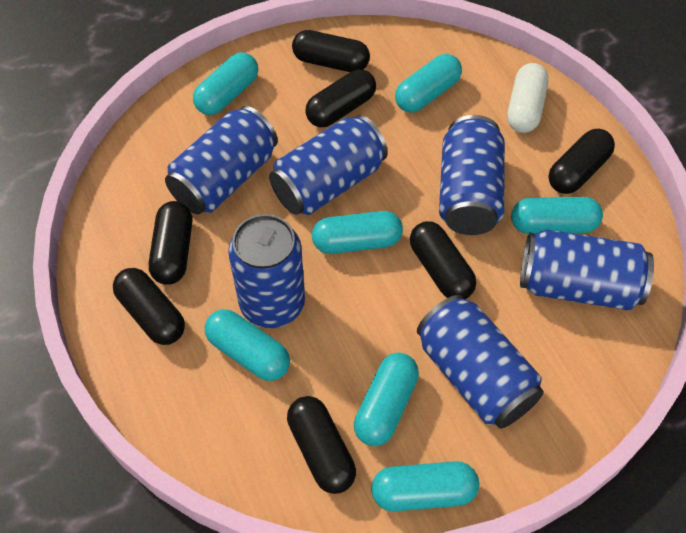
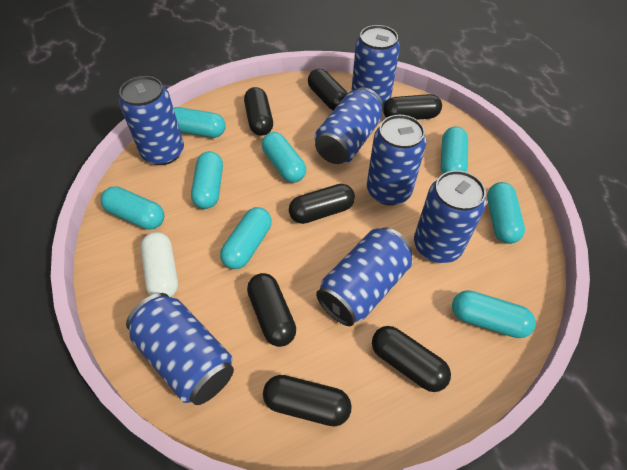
blue can: [165,106,278,214] [228,214,305,328] [269,115,388,215] [417,295,544,429] [439,115,505,235] [520,230,654,310] = 6 -> [119,76,184,165] [126,293,234,405] [315,87,383,164] [316,227,413,326] [351,25,400,106] [367,115,426,205] [414,170,486,263] = 7
turquoise capsule: [193,52,258,115] [205,309,290,381] [312,211,403,254] [354,353,419,446] [371,461,479,511] [395,54,462,113] [511,197,603,234] = 7 -> [101,186,165,230] [173,107,226,138] [191,151,223,209] [220,207,272,269] [262,132,306,183] [441,127,468,174] [452,290,536,338] [487,182,525,244] = 8

